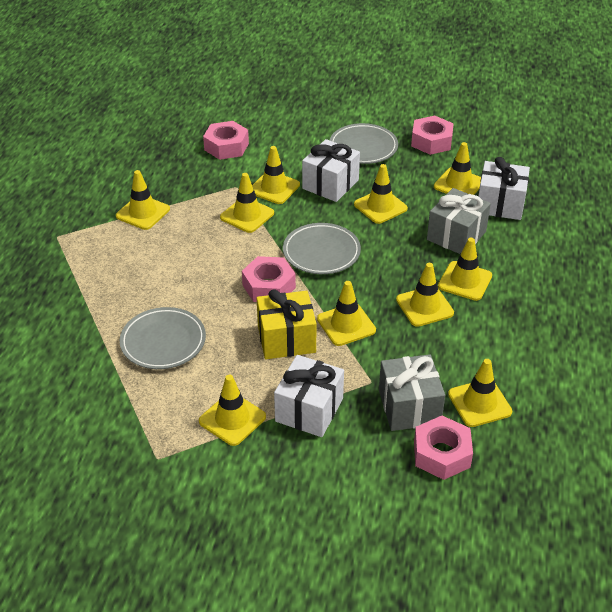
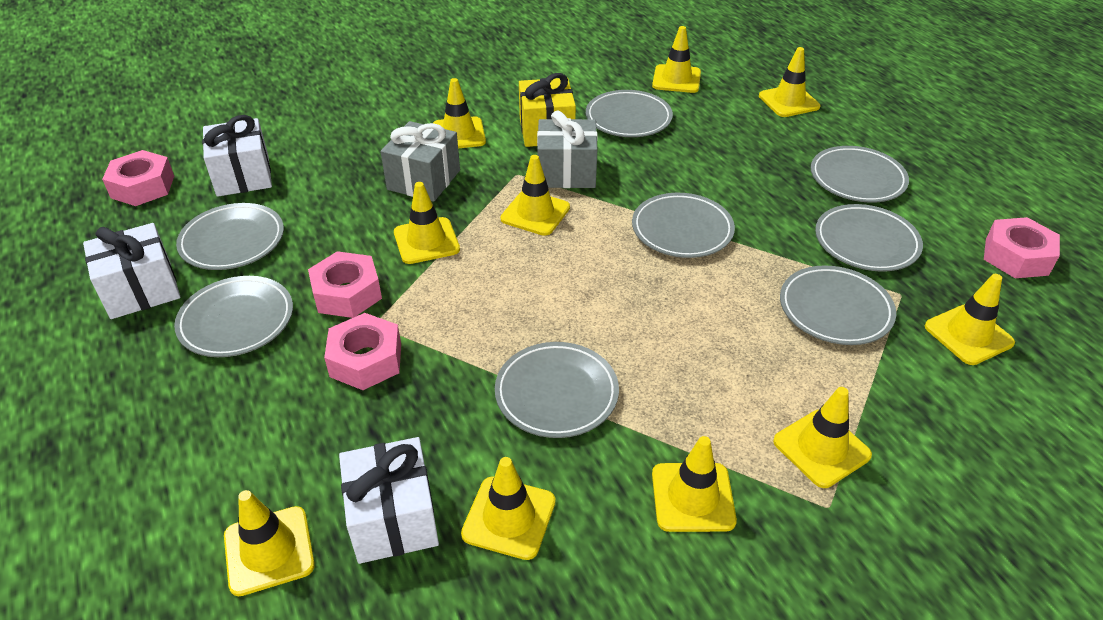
grey plate: [120,307,206,369] [283,223,361,274] [330,123,398,164] = 3 -> [174,276,293,357] [176,203,284,270] [495,342,619,438] [586,90,673,137] [632,193,735,258] [780,265,896,345] [811,146,909,203] [815,204,923,272] = 8

